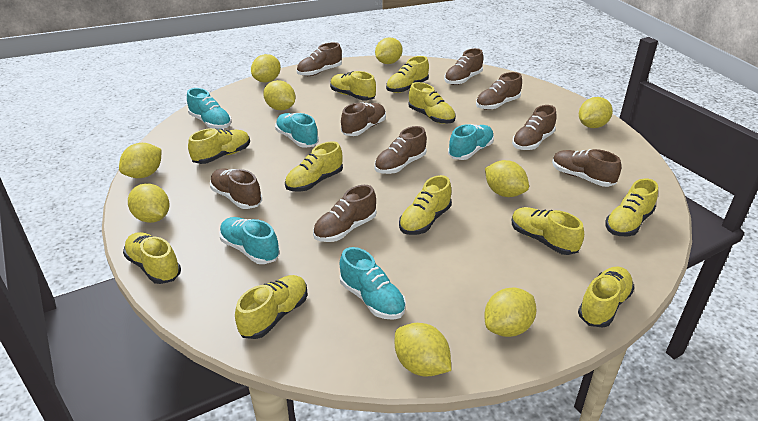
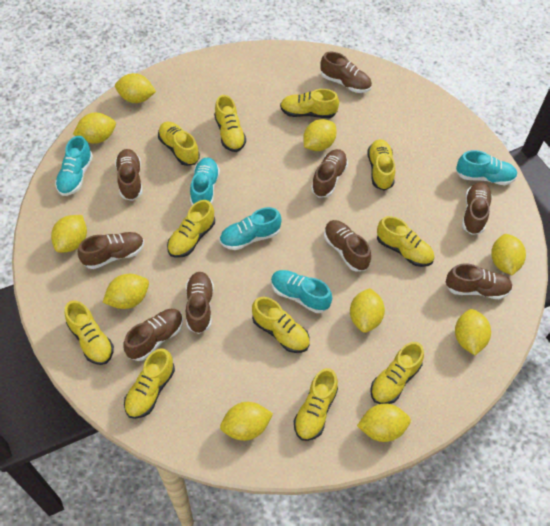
yellow lemon: [119,143,162,178] [128,184,170,223] [251,54,281,83] [263,80,296,110] [375,37,403,64] [395,323,451,376] [484,288,536,337] [485,160,529,197] [579,97,613,128] = 9 -> [51,215,87,253] [73,113,116,144] [103,274,149,309] [115,73,156,103] [220,402,273,441] [303,119,337,151] [350,288,385,333] [357,403,411,442] [455,309,491,355] [491,234,526,275] = 10

